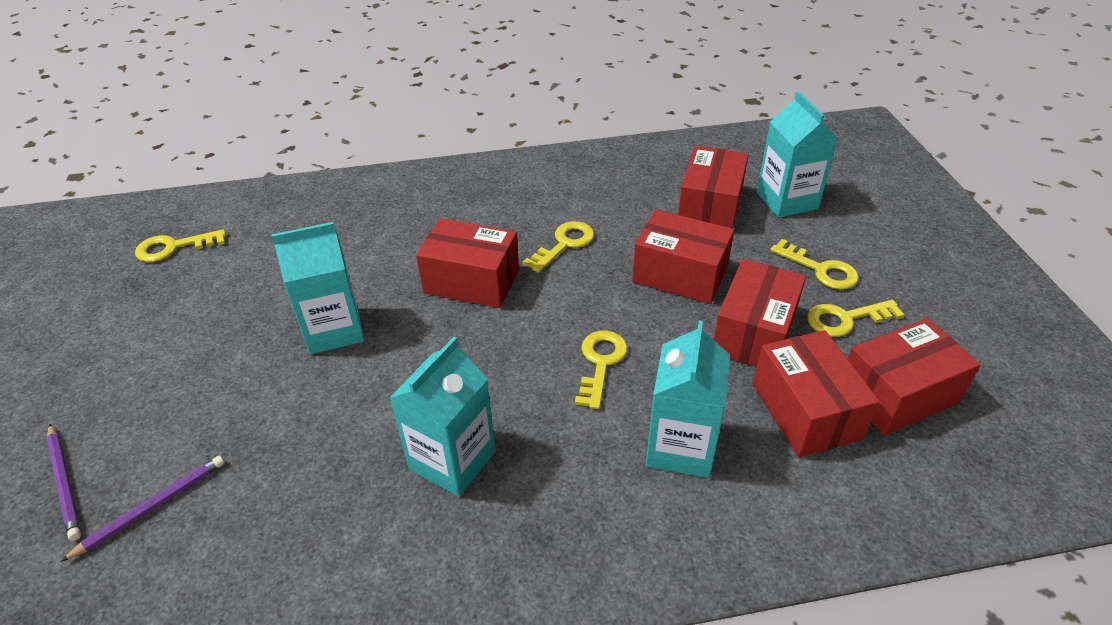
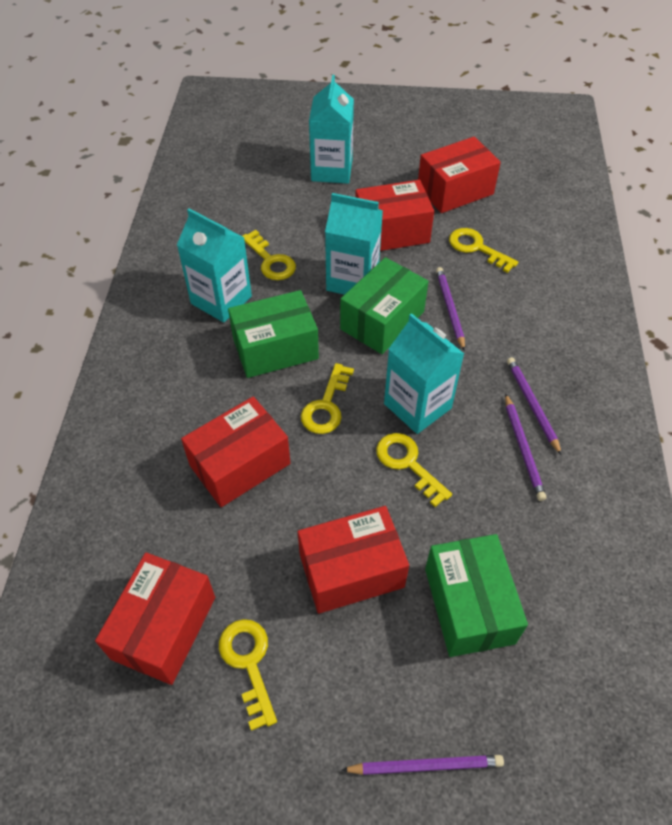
green box: none = 0 -> [228,290,319,378] [340,257,429,354] [425,534,528,657] = 3
purple pencil: [47,424,81,541] [60,456,225,562] = 2 -> [342,755,504,775] [436,267,465,351] [505,393,546,501] [507,357,562,455] = 4
red box: [416,218,519,308] [632,210,734,304] [678,146,749,229] [713,259,806,367] [752,330,880,457] [848,318,981,436] = 6 -> [95,552,215,685] [181,396,290,507] [298,506,409,614] [355,180,434,251] [418,137,501,213] = 5

